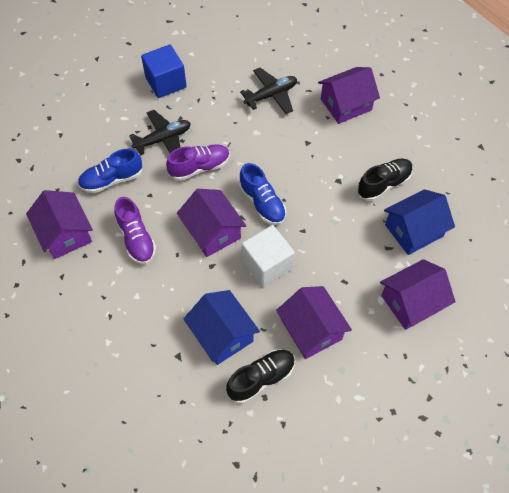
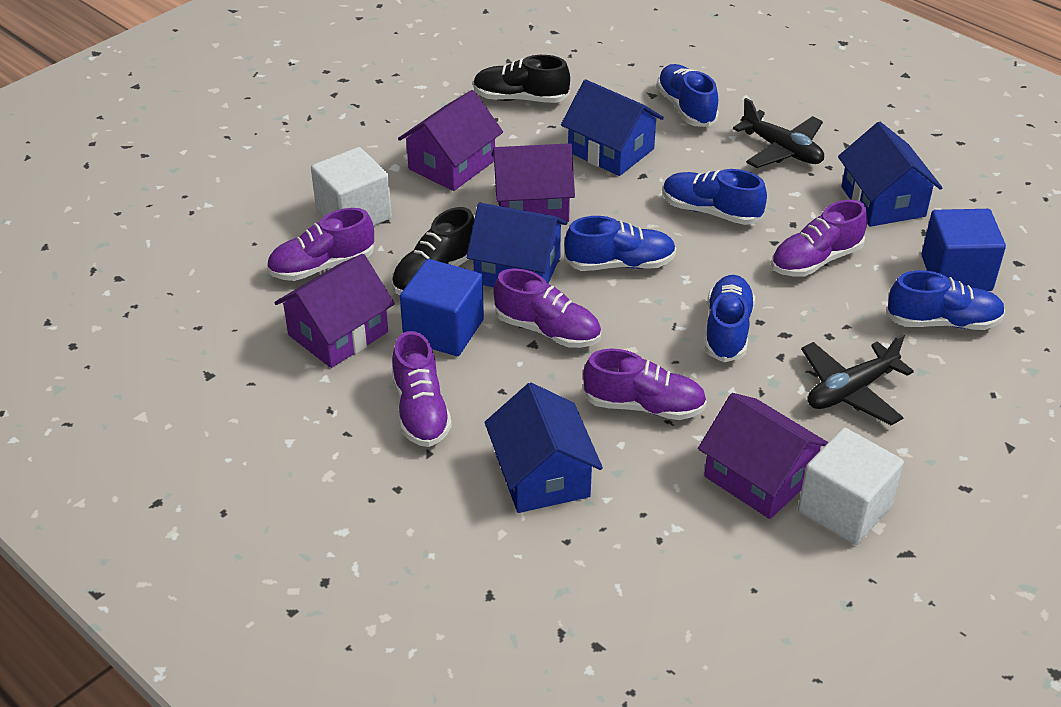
blue cube: [141,45,187,98] = 1 -> [400,259,484,356] [921,209,1006,291] = 2
blue house: [183,290,260,365] [384,189,455,255] = 2 -> [466,203,567,287] [485,383,603,513] [561,79,664,176] [838,122,942,227] = 4
blue shoe: [78,149,143,193] [239,163,286,225] = 2 -> [565,216,676,271] [656,64,719,127] [663,169,767,225] [705,275,755,362] [886,270,1005,330] = 5
purple house: [26,190,93,259] [177,189,246,257] [276,286,352,359] [318,67,380,124] [380,259,456,330] = 5 -> [274,254,395,368] [398,90,503,191] [492,143,575,222] [698,393,828,519] = 4
purple shoe: [114,197,156,264] [166,144,230,181] = 2 -> [267,208,374,281] [392,331,452,447] [494,268,601,348] [583,349,707,420] [771,200,867,277] = 5
white cube: [242,225,295,287] = 1 -> [311,147,392,226] [798,428,904,545] = 2

